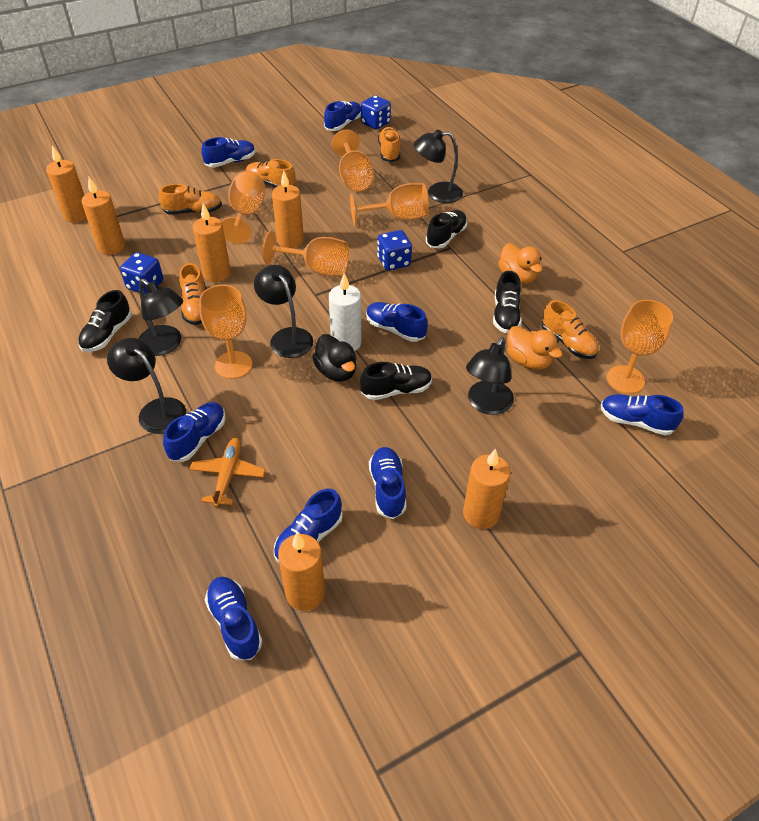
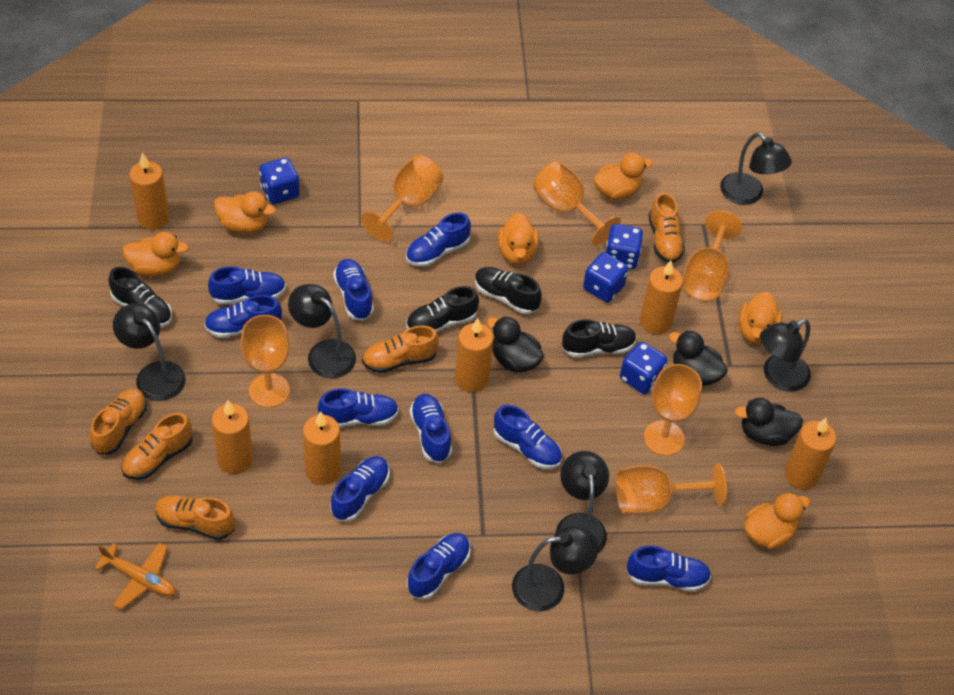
black duck: [312,334,356,382] = 1 -> [487,316,544,372] [669,330,728,386] [735,398,803,446] = 3
black lamp: [107,338,186,434] [139,279,183,356] [254,265,313,358] [414,130,463,203] [466,337,514,415] = 5 -> [113,304,186,401] [288,284,356,378] [512,526,599,611] [556,451,609,553] [720,132,792,205] [760,319,811,392] = 6
blue dice: [120,252,163,295] [361,95,391,129] [377,230,412,270] = 3 -> [259,157,300,204] [583,252,628,302] [606,224,643,269] [620,342,667,394] = 4
blue shoe: [163,402,226,462] [201,137,255,167] [205,577,262,660] [274,489,343,563] [324,101,361,131] [366,302,428,342] [369,447,407,519] [601,394,684,435] = 8 -> [204,295,282,338] [208,266,286,305] [318,388,399,427] [330,456,390,521] [333,259,374,321] [406,213,471,267] [407,533,471,600] [410,394,452,463] [494,405,562,469] [626,545,711,592] = 10
orange duck: [498,243,542,284] [507,326,563,370] = 2 -> [122,232,189,277] [214,191,276,234] [498,213,539,265] [593,153,653,200] [739,292,782,344] [744,493,810,550] = 6
white candle: [329,273,361,351] = 1 -> none = 0

